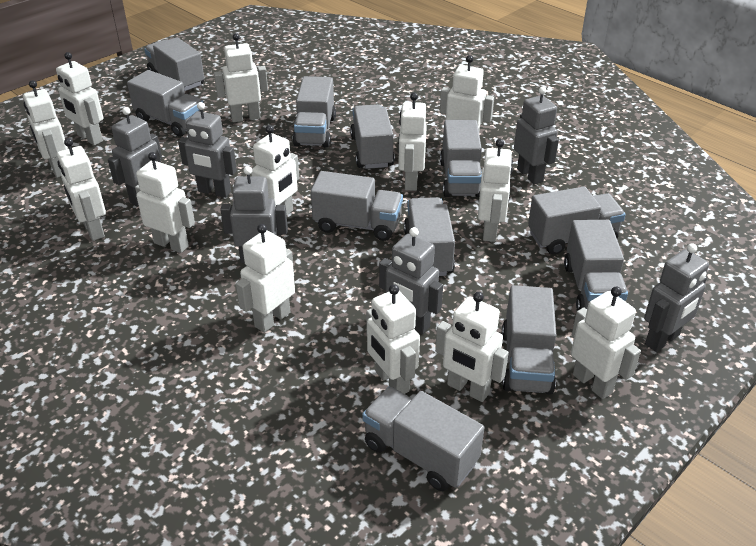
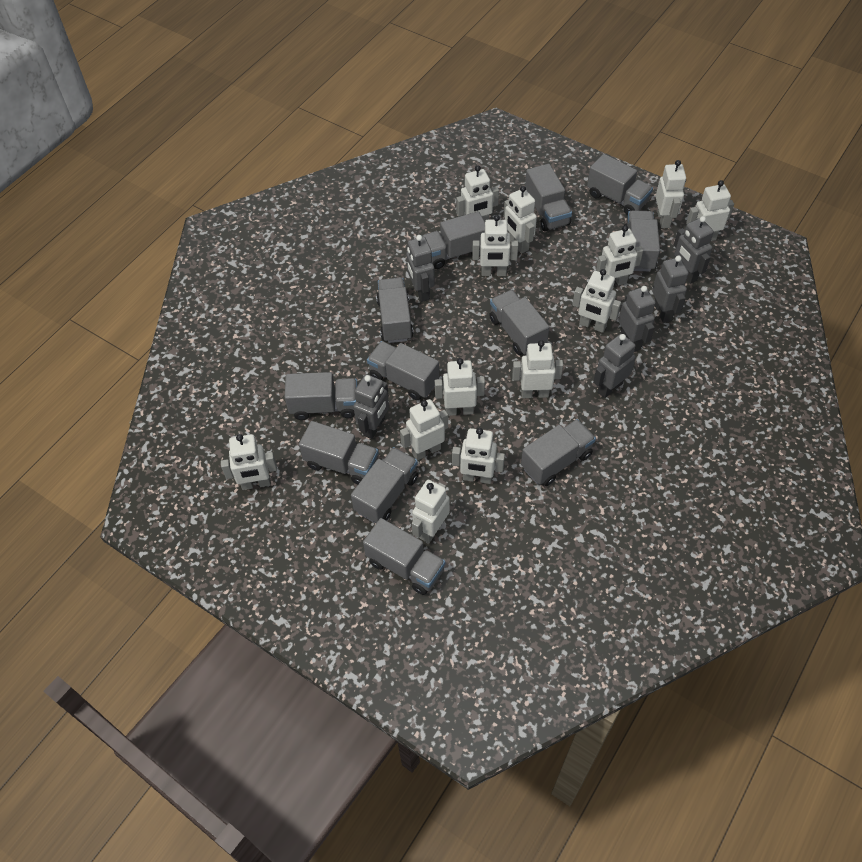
grey truck: [127,70,203,137] [144,37,204,91] [293,76,336,148] [311,171,403,241] [350,104,395,169] [362,387,484,491] [404,197,455,276] [440,120,482,197] [502,285,556,395] [528,187,626,255] [564,220,628,311] = 11 -> [285,372,358,420] [299,421,379,485] [351,447,418,523] [363,518,445,595] [367,341,439,400] [376,277,413,343] [422,211,485,269] [489,290,549,355] [521,419,596,486] [525,164,572,232] [587,154,653,215] [624,210,660,271] = 12

